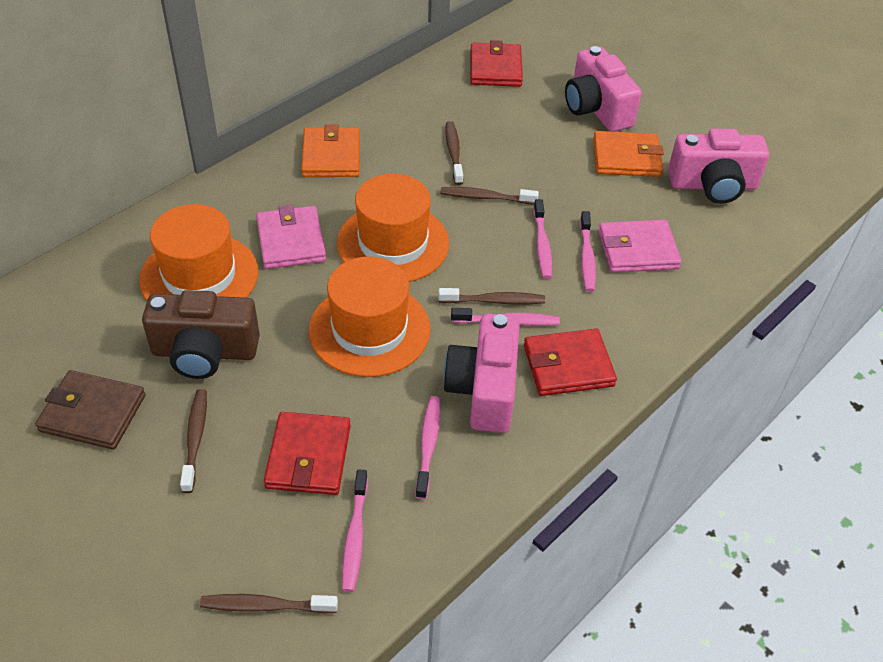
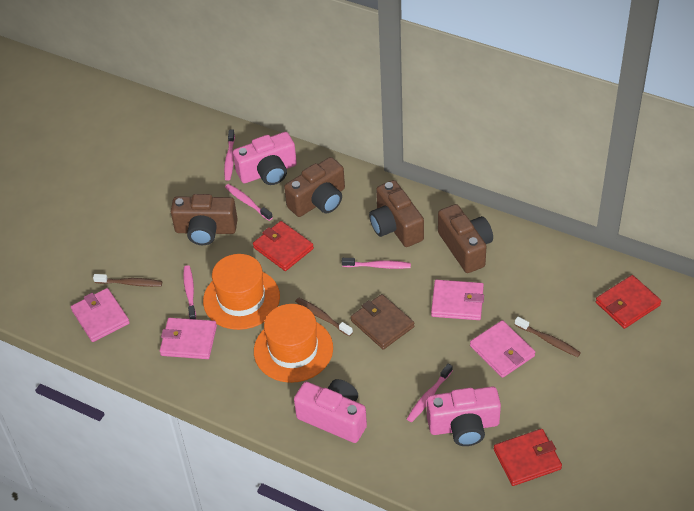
brown camera: [142,290,260,379] = 1 -> [171,194,238,245] [284,157,345,217] [369,180,424,247] [438,204,493,273] = 4
brown toothbrush: [180,389,207,493] [200,594,338,614] [438,288,545,304] [441,187,539,204] [445,121,463,185] = 5 -> [93,274,162,287] [295,298,353,336] [515,317,581,357] = 3
orange hat: [139,204,258,301] [309,257,430,377] [337,174,449,282] = 3 -> [203,254,280,330] [254,304,333,383] = 2
orange wallet: [301,124,360,177] [593,131,664,177] = 2 -> none = 0
pink wallet: [256,205,326,269] [598,220,682,273] = 2 -> [71,288,130,342] [160,318,217,359] [431,280,484,320] [470,320,535,378] = 4

